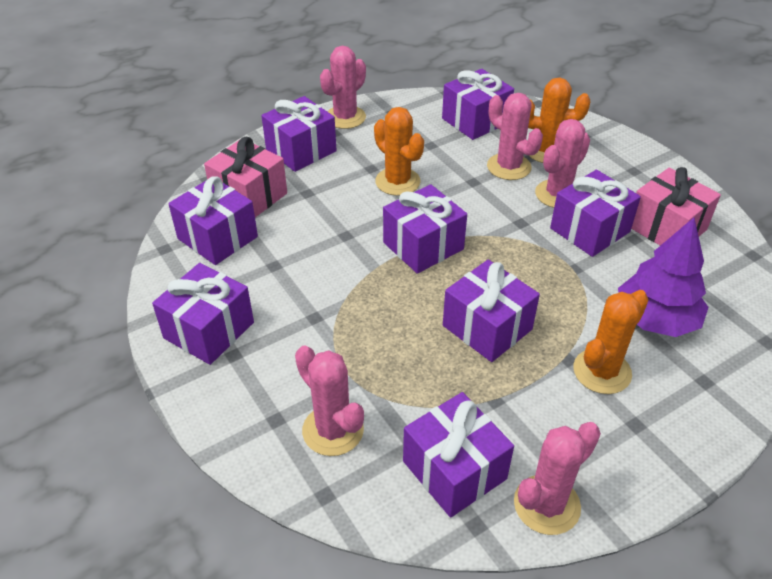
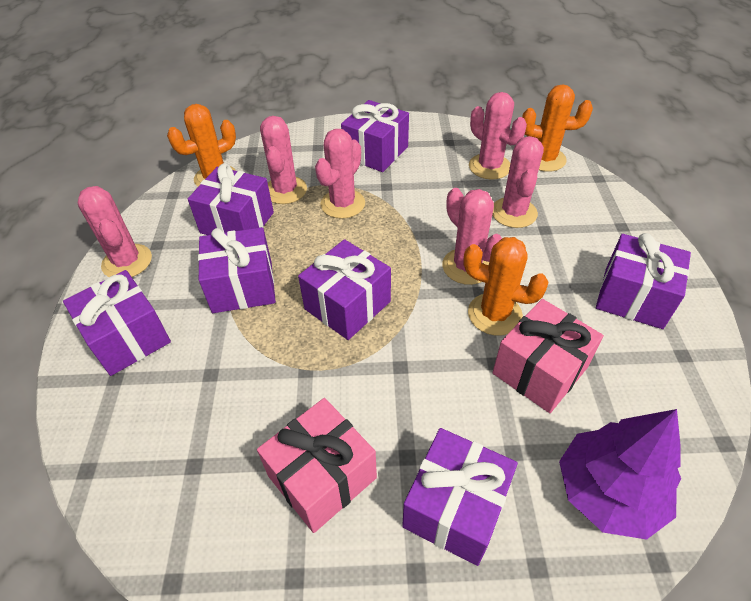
pink cactus: [295,345,364,456] [320,46,366,129] [487,93,543,180] [514,422,601,535] [535,119,590,208] = 5 -> [78,186,152,277] [260,116,307,204] [315,129,365,219] [442,188,502,285] [469,92,527,180] [492,136,544,228] = 6
purple gift: [152,263,254,365] [168,176,258,265] [261,96,337,172] [383,184,467,274] [403,392,514,518] [442,69,514,140] [443,260,540,362] [550,170,641,257] = 8 -> [63,270,171,376] [188,163,274,235] [198,227,276,313] [298,239,391,340] [341,100,409,172] [402,428,518,566] [596,233,691,329] = 7

